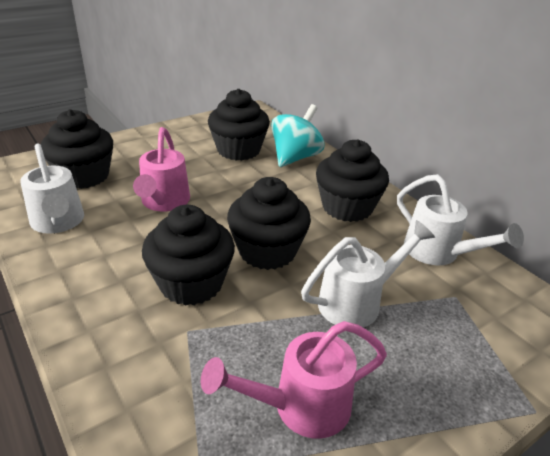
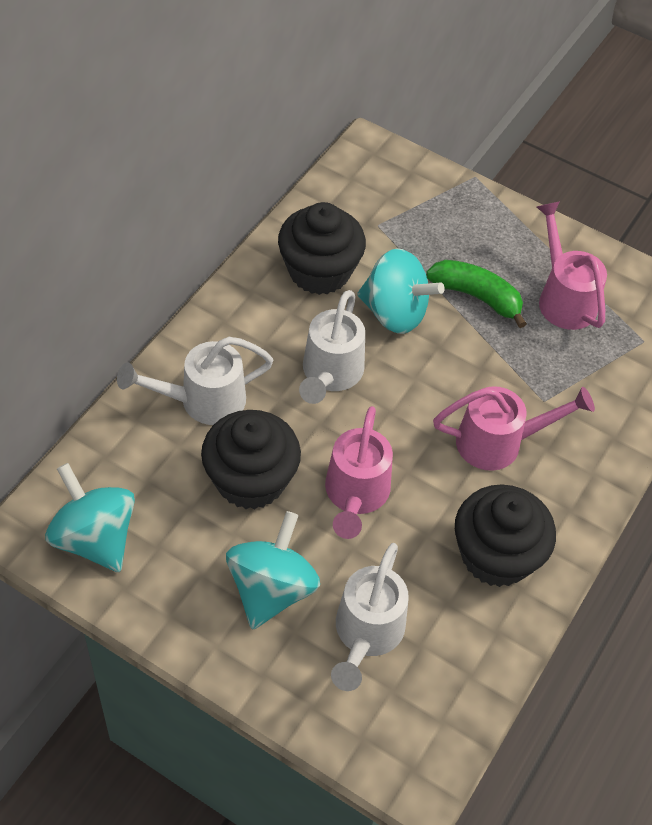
black cupcake: [41,109,113,189] [142,205,235,306] [208,89,270,161] [227,177,311,270] [316,139,389,222] = 5 -> [201,410,301,509] [278,202,366,295] [455,485,556,587] = 3
green banana: none = 0 -> [426,260,527,328] = 1
pink watering can: [133,127,190,211] [201,321,387,439] = 2 -> [325,406,393,539] [433,386,595,471] [537,201,607,330] = 3
turquoise spinning top: [271,104,324,167] = 1 -> [45,463,135,572] [226,511,320,630] [357,248,445,334] = 3

